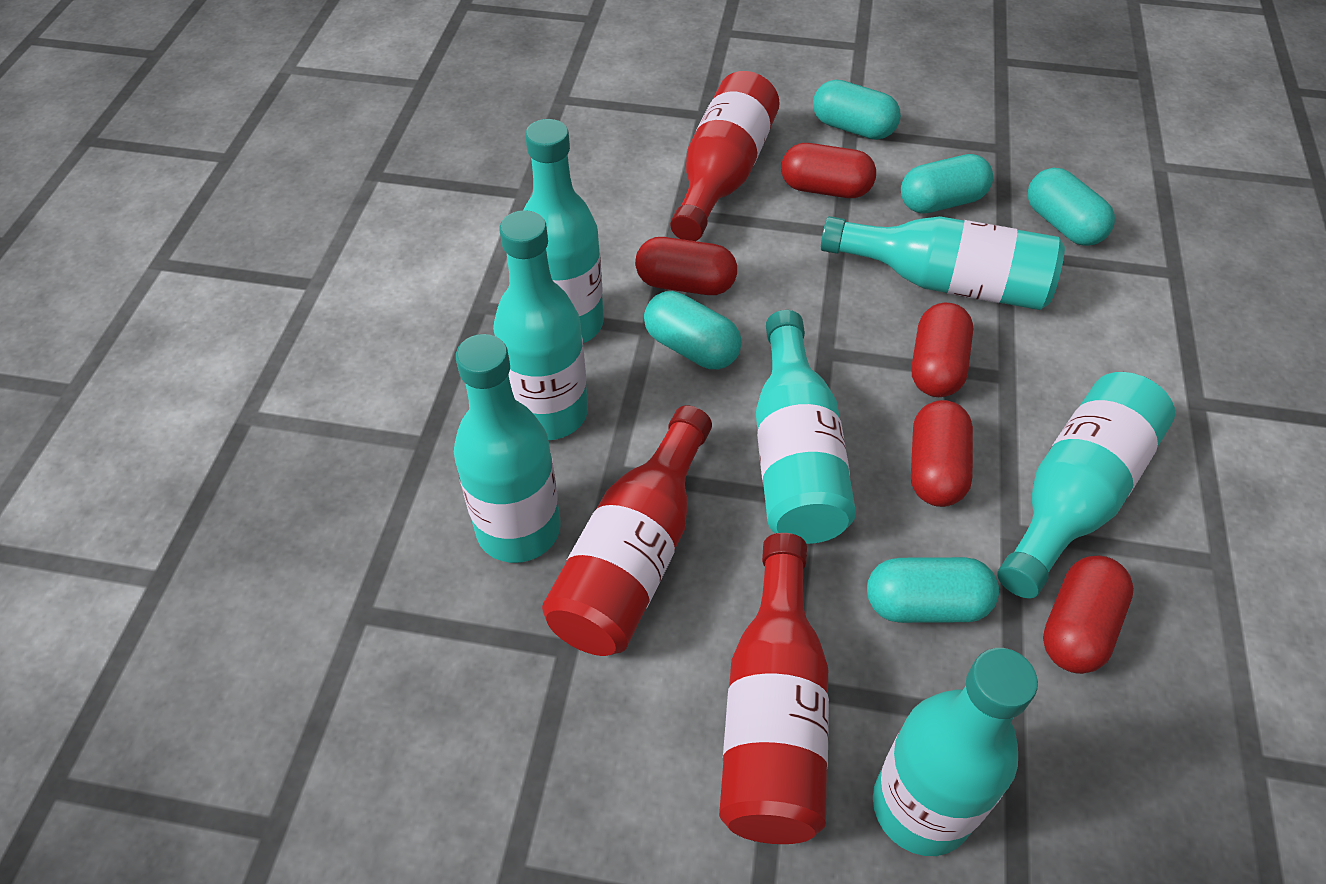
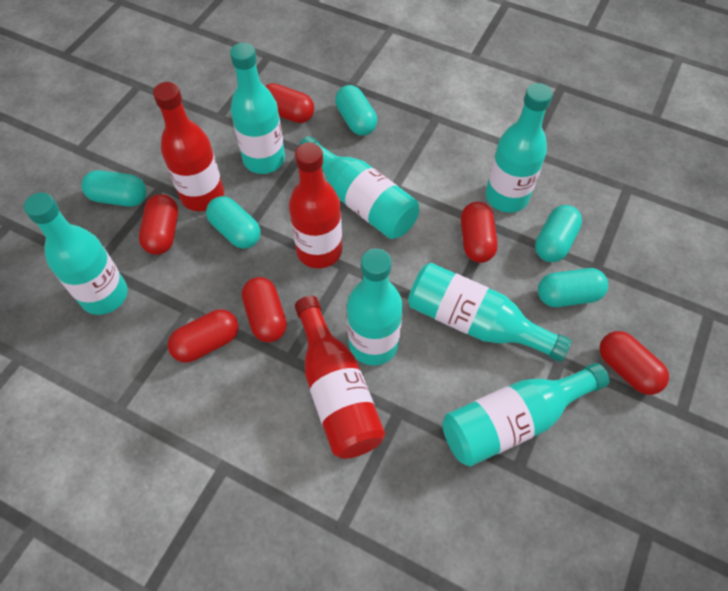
red capsule: [635,237,737,295] [781,143,876,198] [911,400,973,507] [912,303,973,397] [1043,556,1134,674] = 5 -> [139,194,178,255] [168,309,238,363] [242,277,287,342] [265,83,314,123] [461,202,498,263] [600,331,669,395] = 6

